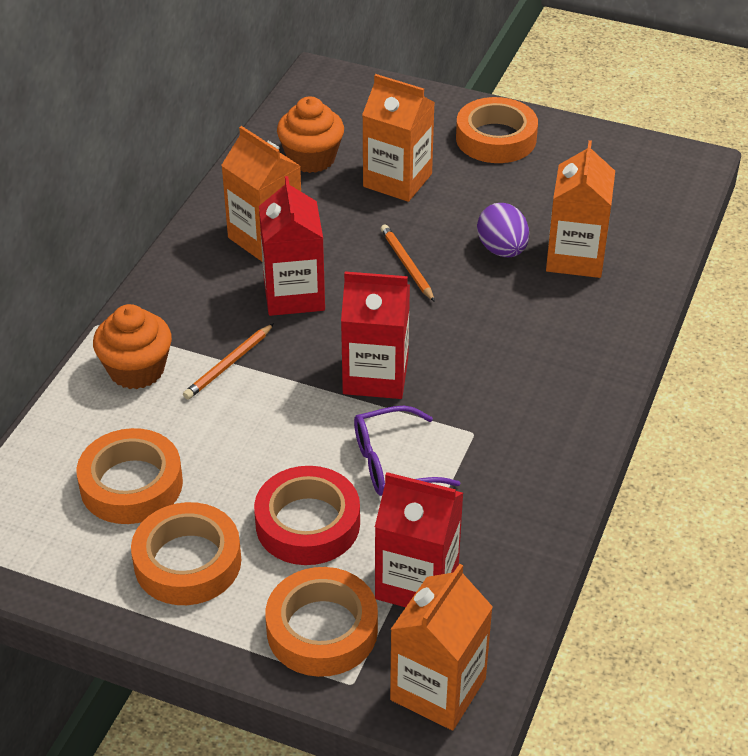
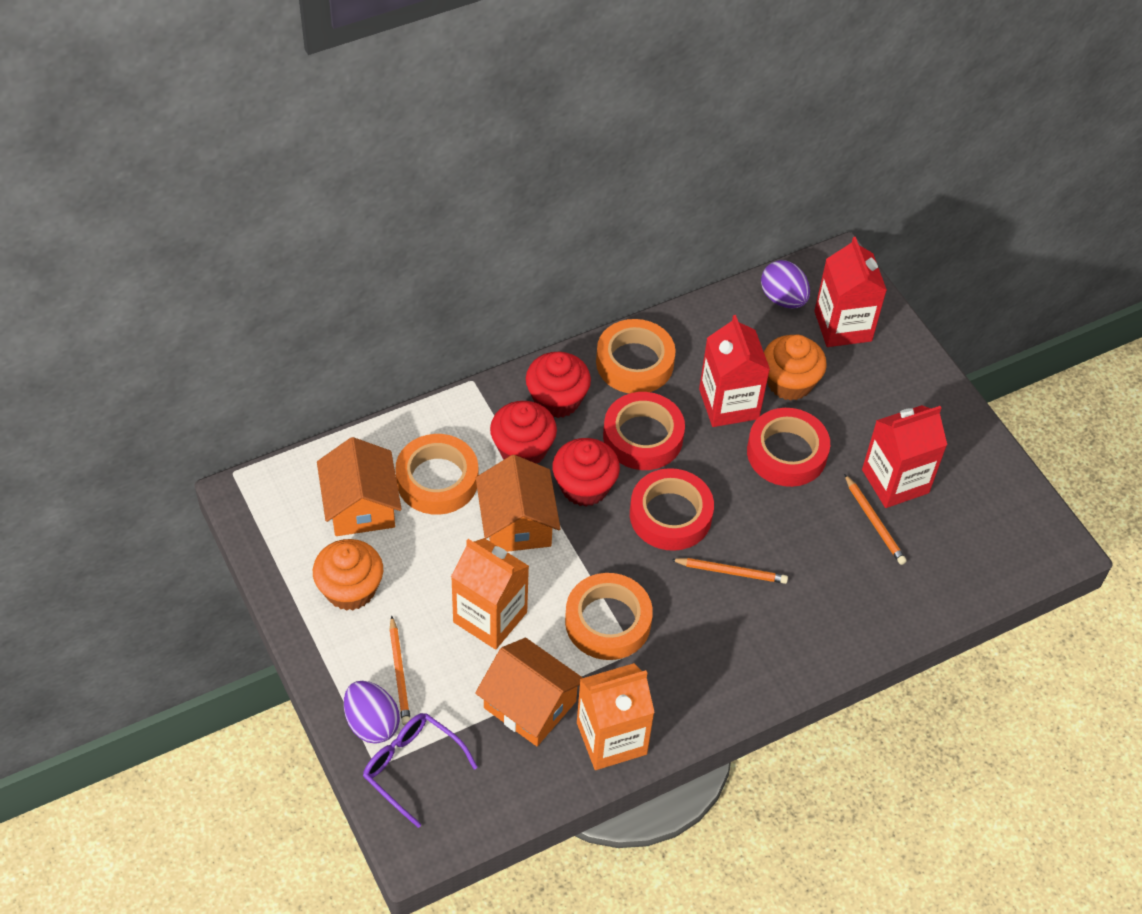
orange carton: [221,126,301,261] [362,74,435,202] [390,564,493,730] [546,140,615,278] = 4 -> [451,538,529,650] [577,663,655,770] = 2
orange house: none = 0 -> [317,437,402,536] [475,638,583,746] [476,455,561,552] = 3
orange pencil: [183,323,274,400] [380,224,435,302] = 2 -> [389,615,411,725] [671,558,788,584] [844,474,907,565] = 3
orange tape: [77,428,183,524] [131,502,241,605] [265,567,378,677] [456,97,538,163] = 4 -> [395,434,478,515] [565,573,653,660] [596,319,676,394] = 3
purple egg: [477,203,529,257] = 1 -> [344,681,400,744] [761,260,810,309] = 2
red cupcake: none = 0 -> [490,401,557,464] [526,352,591,418] [553,438,620,506] = 3
red tape: [254,466,360,565] = 1 -> [603,392,685,470] [630,468,714,551] [747,408,830,487] = 3

